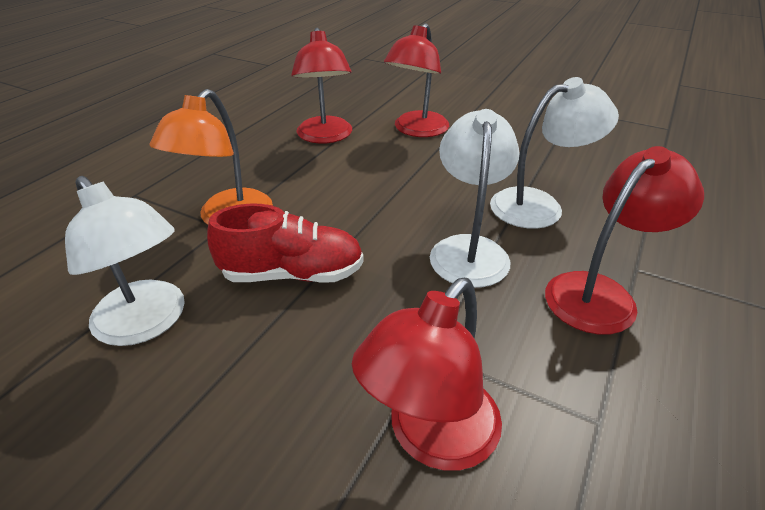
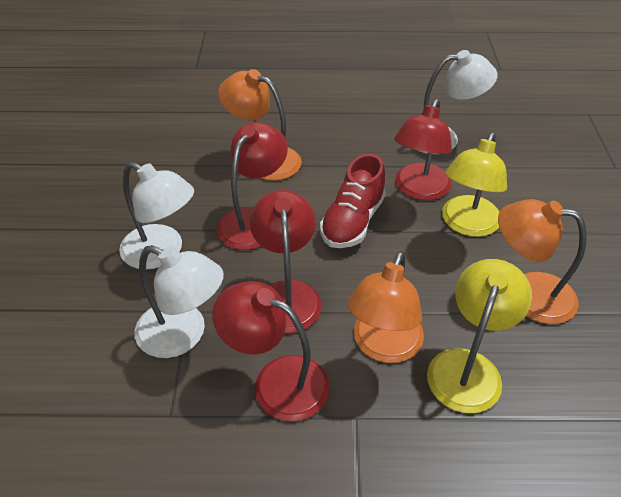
orange lamp: [150,89,273,225] = 1 -> [218,69,302,181] [347,251,424,363] [498,199,587,324] = 3
yellow lamp: none = 0 -> [427,259,532,413] [442,132,507,237] = 2

